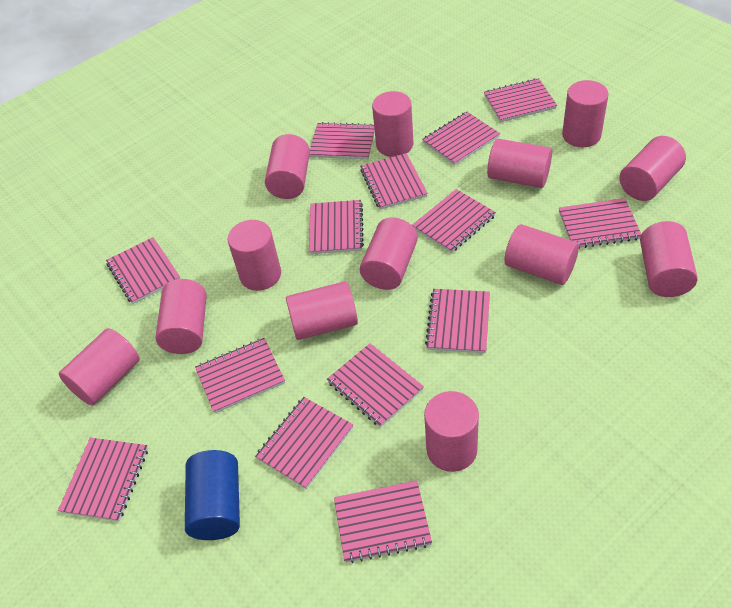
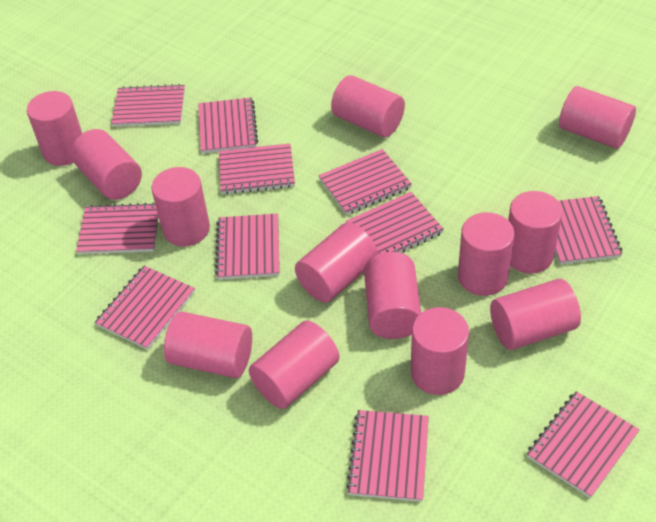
blue cylinder: [185,450,240,540] = 1 -> none = 0
pink notebook: [58,438,148,522] [106,237,180,304] [195,338,285,413] [255,397,353,489] [309,122,375,159] [309,200,364,254] [327,343,424,427] [334,480,432,563] [360,153,428,210] [412,189,496,253] [422,112,500,165] [425,289,490,353] [484,78,557,122] [559,198,642,248] = 14 -> [76,203,159,254] [95,266,195,350] [111,84,185,127] [198,97,258,153] [215,213,280,280] [219,144,295,195] [318,149,412,215] [346,192,444,254] [346,410,429,502] [527,391,640,498] [555,196,622,264] = 11

